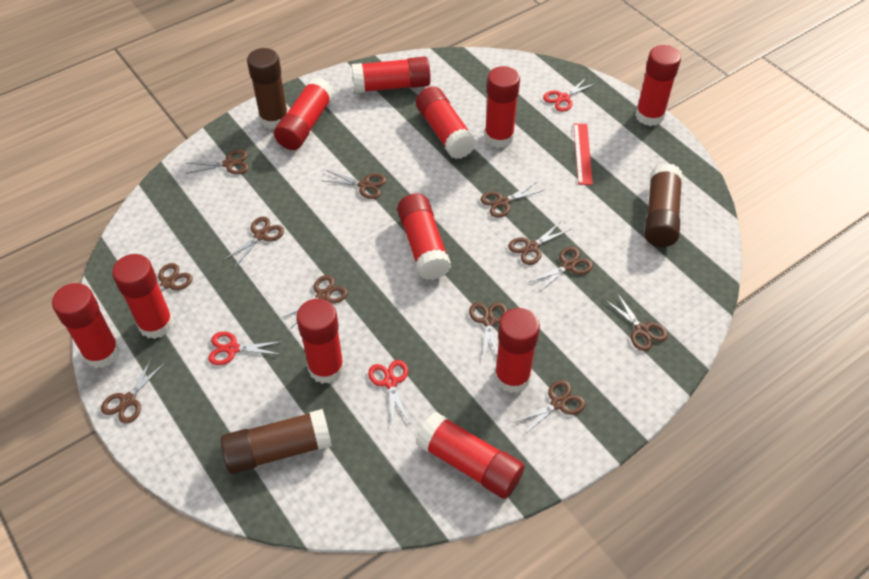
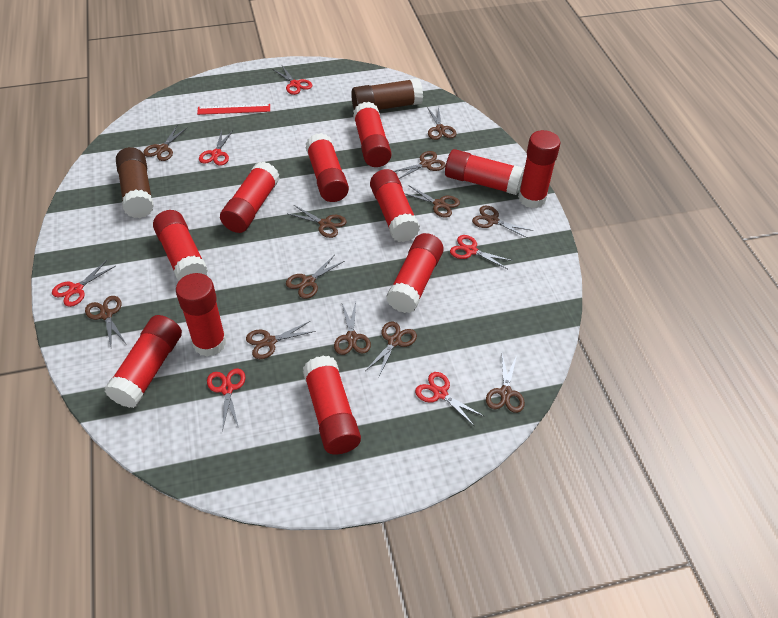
brown glue stick: [220,409,332,474] [247,48,288,129] [645,163,683,247] = 3 -> [116,147,154,218] [351,78,423,110] = 2
red scissors: [208,332,283,365] [368,360,410,425] [543,77,596,112] = 3 -> [52,260,116,307] [199,130,233,166] [207,368,246,432] [272,66,312,95] [415,372,483,426] [450,235,513,269] = 6

